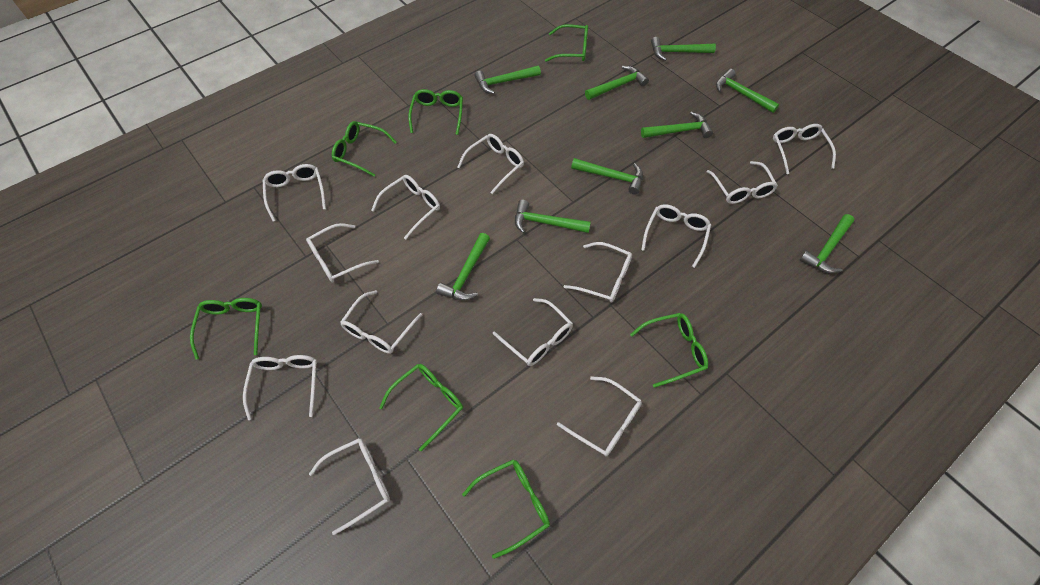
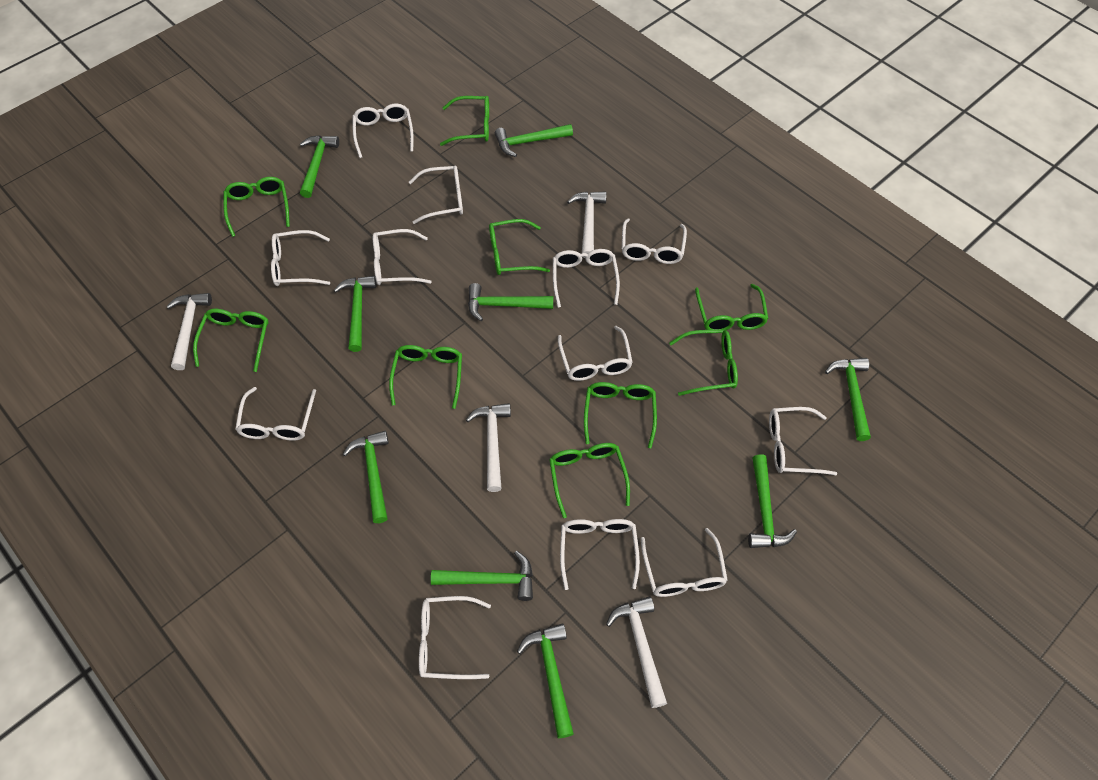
green glasses: [190,298,262,359] [332,121,397,177] [379,364,463,451] [408,89,463,135] [462,459,550,559] [545,24,588,62] [630,313,708,388] = 7 -> [193,309,269,372] [223,177,290,237] [389,345,462,409] [440,96,489,146] [489,219,550,275] [549,443,630,518] [584,382,657,448] [669,330,738,396] [695,284,768,330] = 9
white glasses: [243,355,317,420] [263,164,326,222] [306,223,379,283] [309,438,390,535] [340,290,422,354] [371,175,440,240] [457,134,524,194] [493,298,573,366] [557,376,642,456] [563,242,632,302] [641,204,711,268] [706,161,778,204] [773,124,836,174] = 13 -> [235,387,316,441] [271,230,330,286] [353,104,414,158] [373,229,431,285] [409,166,463,224] [419,596,491,679] [553,249,620,308] [558,326,633,381] [560,519,640,590] [622,218,687,264] [641,528,728,597] [769,407,837,475] = 12
white hammer: none = 0 -> [166,293,212,370] [466,403,511,492] [567,192,607,258] [606,596,667,708] = 4

